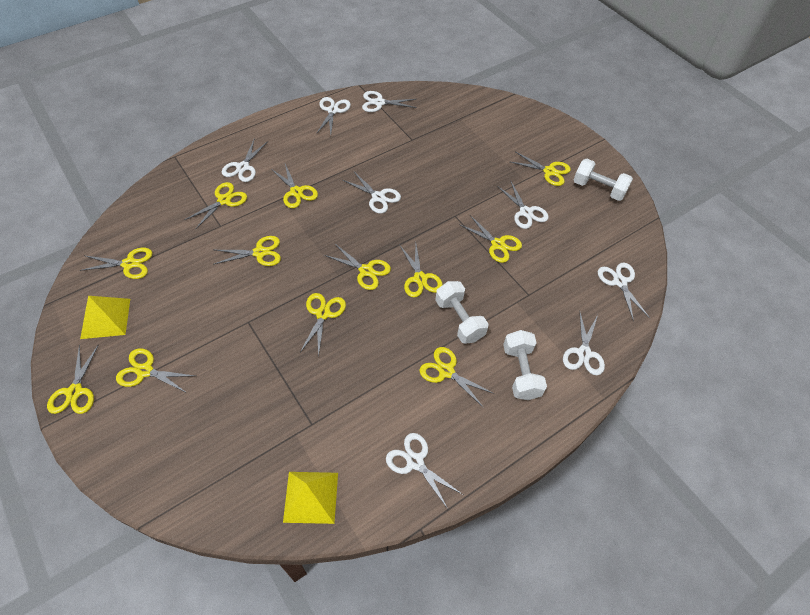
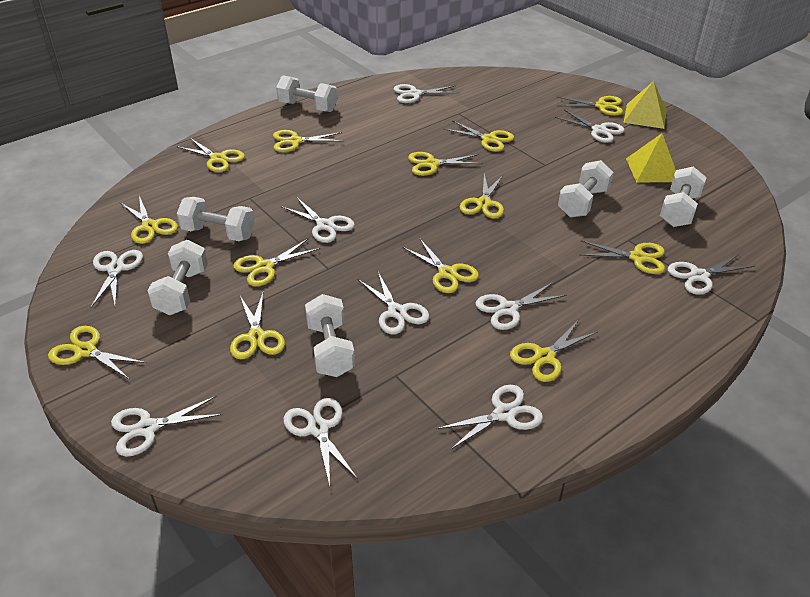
white dumbbell: [435,281,488,344] [503,330,547,400] [574,159,633,201] = 3 -> [147,240,208,315] [177,197,255,241] [276,75,337,112] [305,294,355,377] [558,160,614,218] [660,166,707,227] = 6
white scissors: [222,138,268,182] [316,97,351,134] [343,172,401,214] [362,91,417,112] [386,433,463,509] [497,182,549,229] [563,313,605,375] [598,263,650,321] = 8 -> [91,250,143,307] [111,396,222,457] [281,198,355,243] [284,398,358,486] [358,272,429,334] [393,84,459,103] [436,385,543,450] [475,282,566,330] [555,110,625,143] [667,254,754,295] = 10
yellow scissors: [47,344,99,414] [79,248,152,279] [116,348,195,393] [184,182,247,229] [214,236,281,266] [271,164,318,208] [300,293,346,358] [324,244,391,290] [400,245,443,297] [420,347,495,408] [459,215,522,263] [511,152,571,186] = 12 -> [48,326,147,379] [120,196,178,244] [176,138,245,172] [230,293,285,359] [233,239,320,286] [273,130,344,152] [402,238,479,293] [408,152,483,176] [443,120,514,152] [460,174,504,219] [510,320,597,382] [557,96,623,116] [579,241,665,274] = 13

